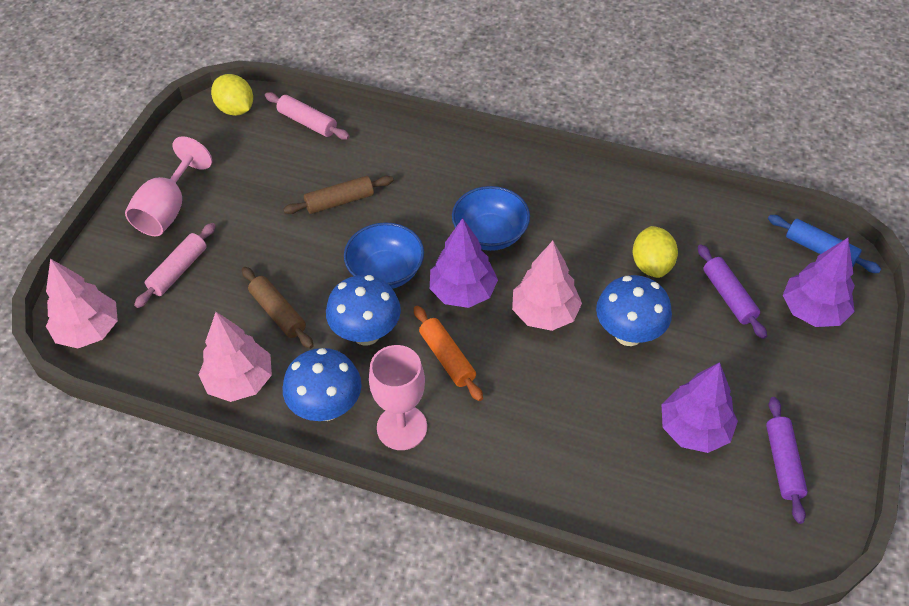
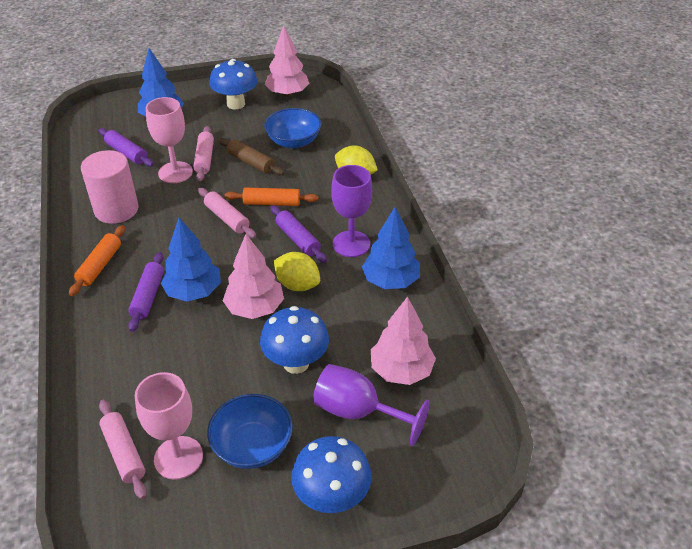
blue rolling pin: [768,215,881,273] = 1 -> none = 0
blue tree: none = 0 -> [138,48,184,117] [161,218,221,302] [362,207,420,289] = 3
brown rolling pin: [242,267,314,349] [283,176,393,214] = 2 -> [218,138,284,175] = 1
orange rolling pin: [414,306,483,401] = 1 -> [69,225,125,296] [224,188,319,206] = 2
pink cylinder: none = 0 -> [81,150,139,224] = 1
pink rolling pin: [134,223,216,308] [265,92,350,140] = 2 -> [99,399,147,499] [193,126,214,181] [198,188,256,238] = 3
purple goblet: none = 0 -> [313,364,430,446] [331,165,372,257] = 2
purple rolling pin: [698,244,767,339] [766,397,808,524] = 2 -> [99,128,154,167] [128,252,164,332] [270,205,327,263] = 3
purple tree: [430,218,498,308] [662,362,738,453] [783,238,855,327] = 3 -> none = 0

